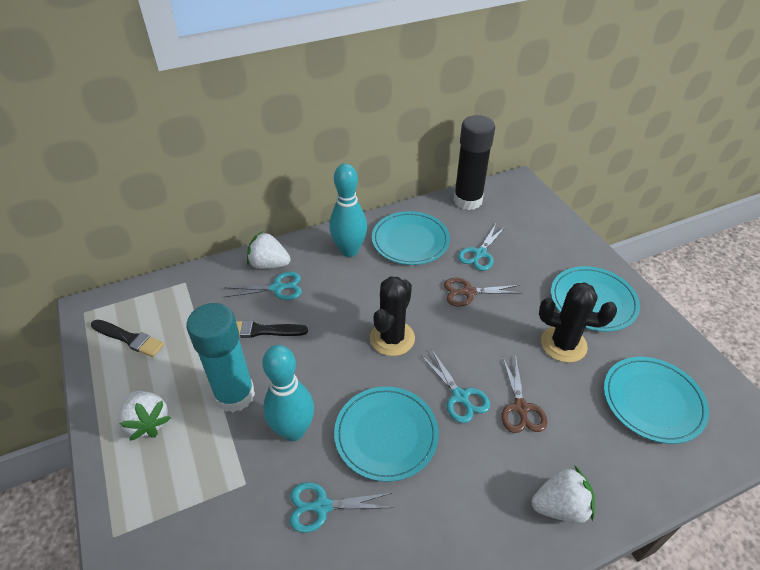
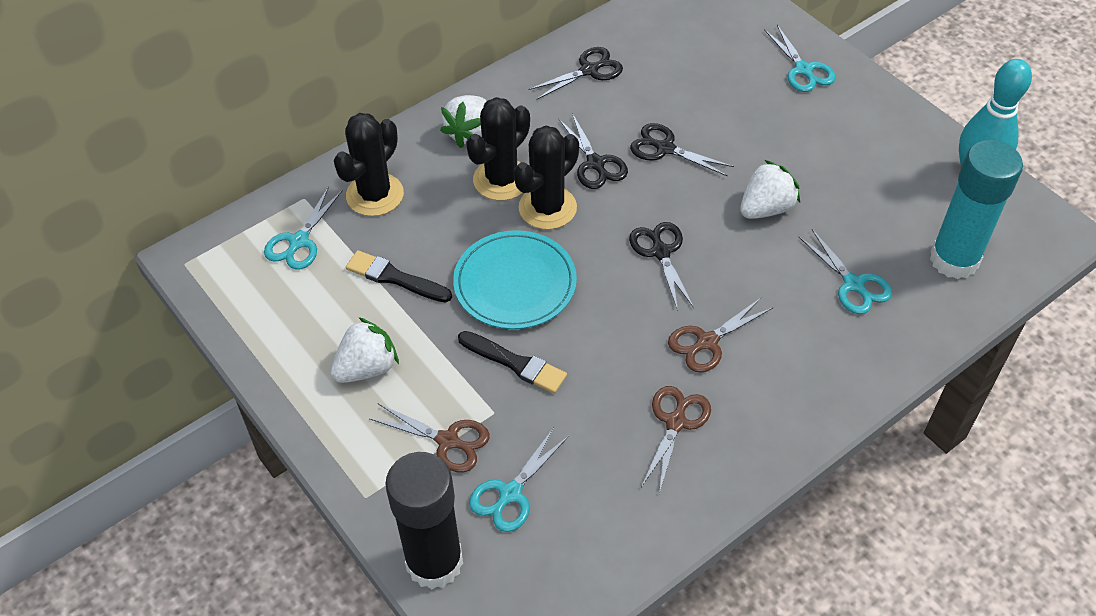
black cactus: [370,277,415,356] [539,283,617,363] = 2 -> [334,113,404,216] [466,97,530,201] [514,126,579,230] = 3
black scissors: none = 0 -> [528,47,623,100] [558,113,628,189] [629,222,694,311] [630,123,734,177] = 4
brown scissors: [444,278,521,307] [501,356,547,433] = 2 -> [370,404,490,472] [641,386,711,493] [668,298,773,373] = 3
turquoise bowling pin: [262,345,314,441] [329,163,367,257] = 2 -> [959,59,1032,167] = 1
turquoise plate: [334,386,439,482] [372,211,450,265] [551,266,640,332] [604,357,709,444] = 4 -> [453,230,577,329] = 1

